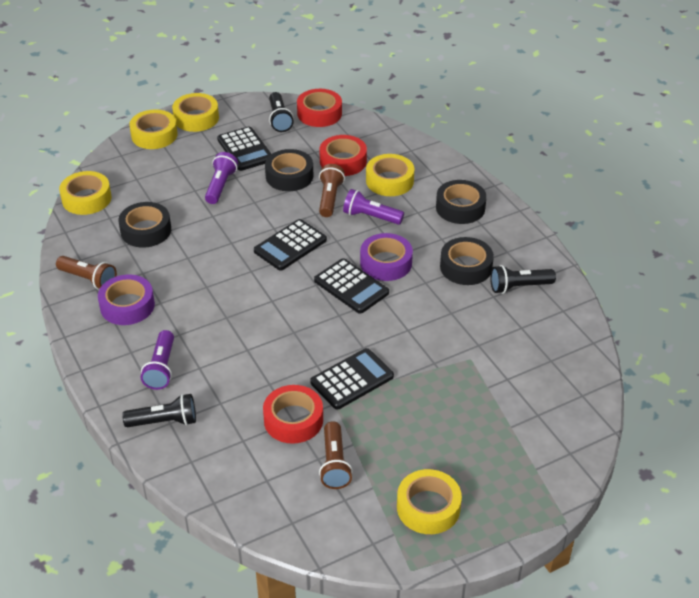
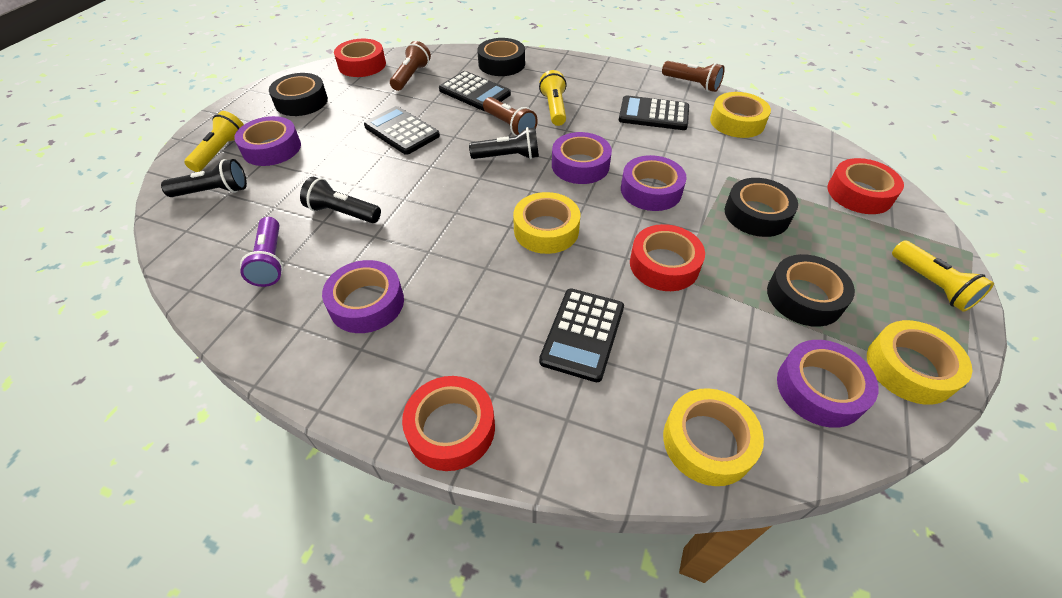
purple flashlight: [141,330,174,390] [205,152,238,204] [343,189,404,225] = 3 -> [240,217,283,287] = 1
purple tape: [98,275,155,325] [360,233,413,281] = 2 -> [234,116,301,166] [322,260,404,333] [552,132,612,184] [621,155,687,211] [777,340,878,428] = 5
red tape: [263,385,323,444] [297,89,342,127] [320,135,367,176] = 3 -> [334,39,386,77] [402,376,495,471] [630,224,705,291] [827,158,904,214] = 4
yellow flashlight: none = 0 -> [184,111,244,172] [539,70,567,126] [892,241,994,312] = 3
yellow tape: [59,171,112,215] [129,109,177,149] [172,93,219,132] [366,154,414,196] [397,469,462,534] = 5 -> [513,192,580,254] [663,388,764,486] [710,92,771,138] [867,320,972,405] = 4

